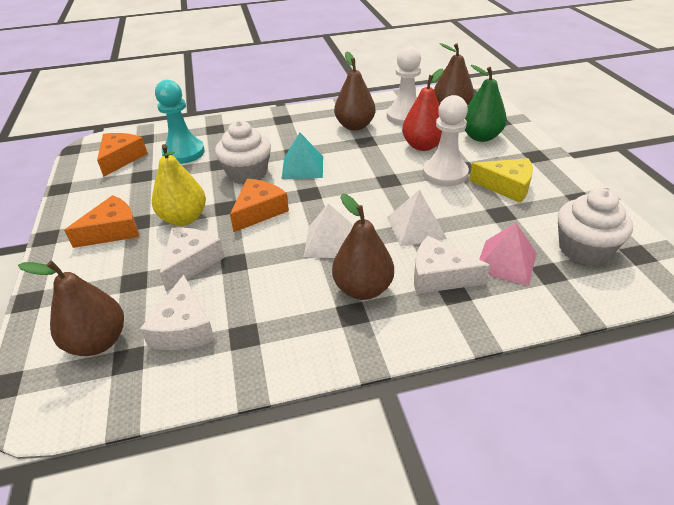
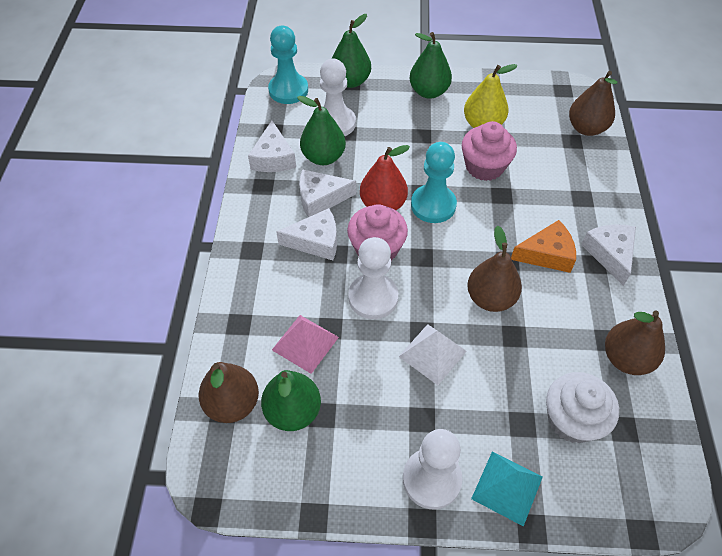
green pear: [464,65,507,142] = 1 -> [261,370,321,431] [297,96,346,165] [332,14,371,88] [409,32,452,99] = 4
orange cheese: [64,195,139,248] [97,133,148,177] [230,179,289,232] = 3 -> [511,220,576,273] = 1
pink cupcake: none = 0 -> [347,204,408,261] [462,121,517,181] = 2
turquoise pawn: [155,80,205,164] = 1 -> [268,26,308,104] [411,142,457,223] = 2
white cheese: [140,275,215,350] [160,227,225,292] [414,236,490,294] = 3 -> [248,120,296,172] [277,208,337,260] [299,169,356,217] [581,225,636,286] = 4
white cupcake: [215,121,271,184] [558,189,633,265] = 2 -> [546,372,619,443] = 1
white pawn: [387,46,421,126] [423,95,469,186] = 2 -> [320,59,356,136] [348,237,398,319] [403,429,462,509] = 3
white pyramid: [304,203,353,258] [387,190,447,247] = 2 -> [399,324,467,385] = 1
yellow cheese: [469,158,533,203] = 1 -> none = 0

